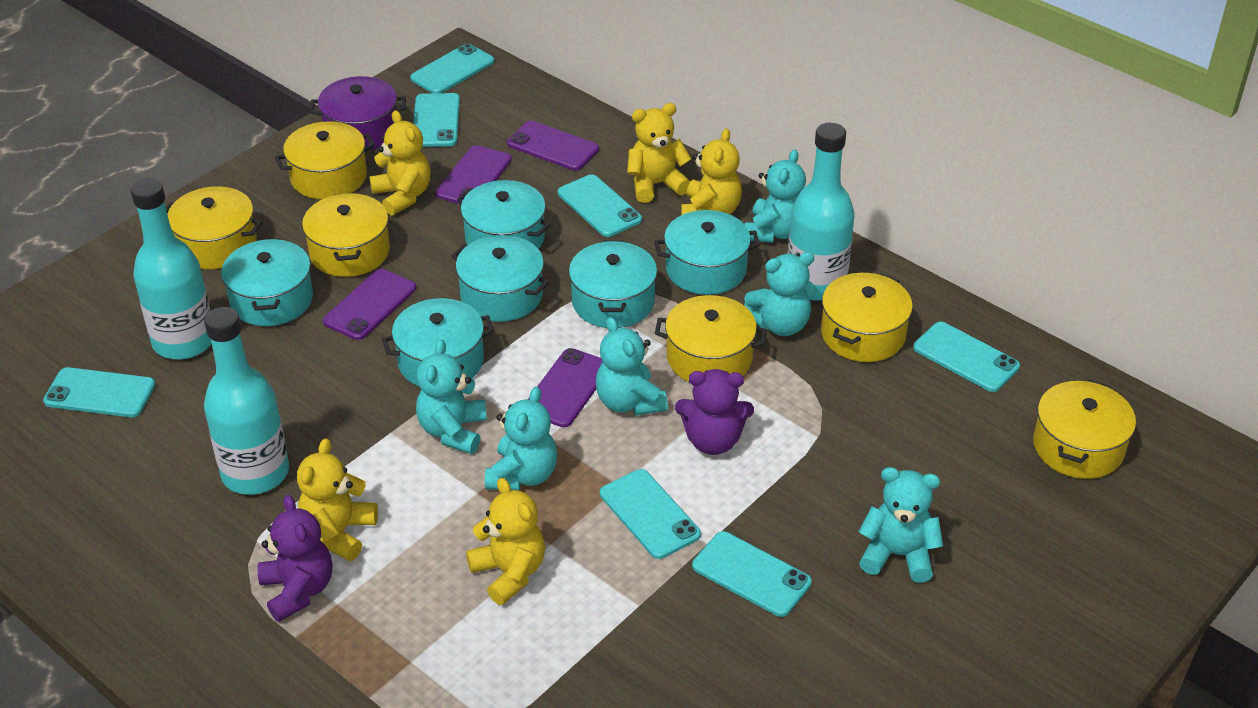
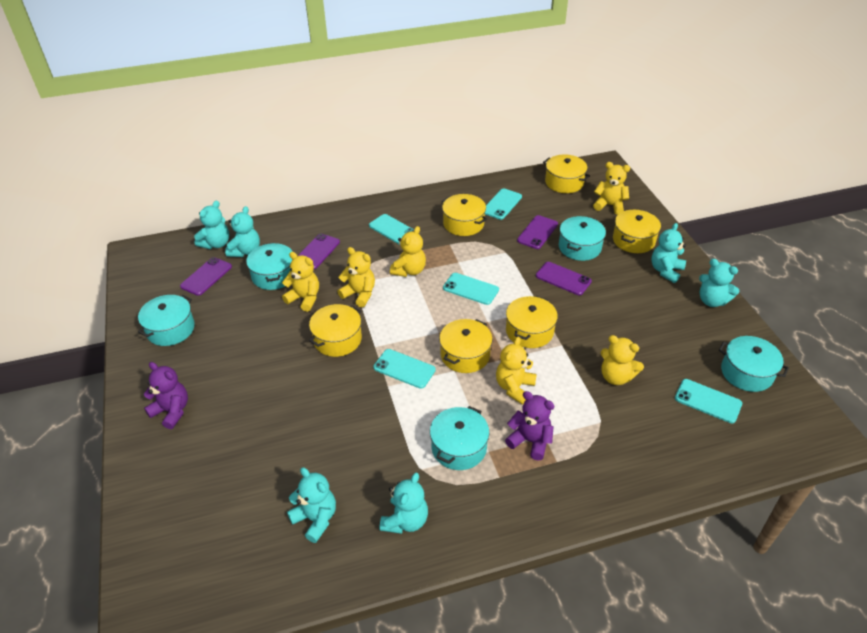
purple pot: [310,76,406,150] = 1 -> none = 0
turquoise bottle: [131,178,212,359] [204,307,289,495] [787,123,855,301] = 3 -> none = 0
turquoise phone: [43,367,156,417] [410,43,494,93] [413,93,460,147] [558,174,642,237] [600,469,701,559] [692,531,812,617] [913,322,1020,392] = 7 -> [369,214,414,245] [373,349,436,389] [443,273,499,305] [485,188,522,220] [675,379,742,423] = 5
turquoise pot: [221,238,313,326] [382,298,495,386] [452,235,549,322] [457,180,551,249] [569,241,657,328] [654,210,760,295] = 6 -> [138,295,195,346] [246,243,293,290] [430,406,489,470] [559,216,606,261] [719,336,789,392] = 5
yellow teddy bear: [297,438,378,561] [369,110,430,216] [466,478,545,605] [627,103,692,203] [681,128,742,215] = 5 -> [282,252,319,312] [337,247,375,307] [390,226,426,277] [496,337,537,404] [593,162,630,215] [600,335,644,385] = 6

